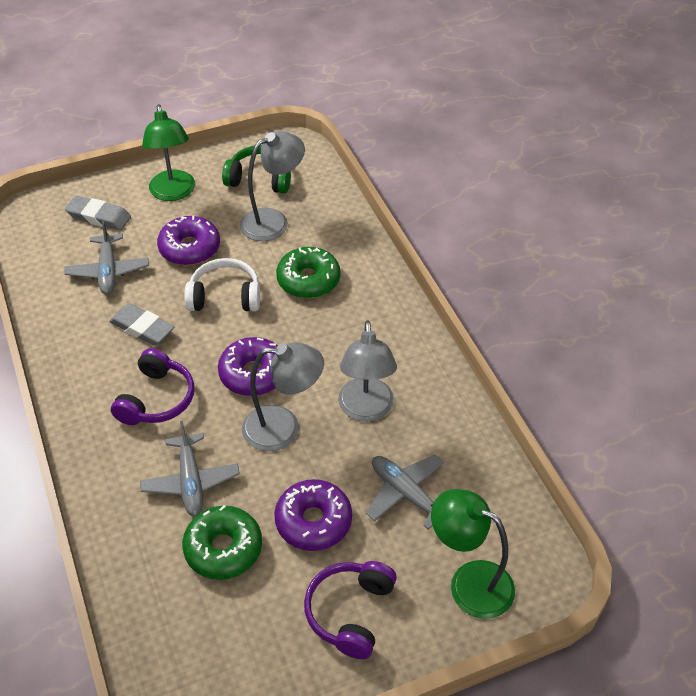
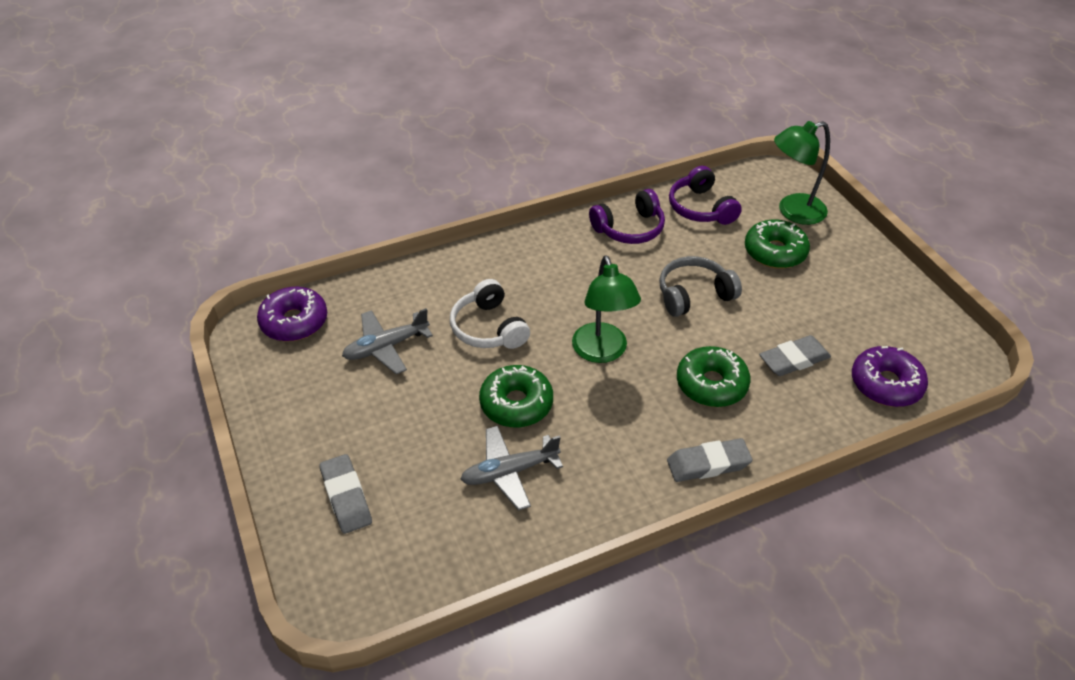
green donut: [182,505,262,580] [276,247,340,298] = 2 -> [479,365,553,428] [677,346,751,407] [745,219,810,269] = 3
green headphones: [222,145,291,194] = 1 -> none = 0
grey eraser: [65,196,131,230] [109,303,174,345] = 2 -> [319,454,372,534] [667,438,753,482] [759,335,831,376] = 3
grey headphones: none = 0 -> [659,256,742,317] = 1
grey lamp: [240,131,305,241] [242,342,324,451] [338,320,397,422] = 3 -> none = 0
grey plane: [64,221,149,294] [140,421,240,517] [366,455,444,530] = 3 -> [342,308,433,374] [460,426,563,511] = 2
purple donut: [157,216,220,265] [218,337,278,396] [274,479,352,551] = 3 -> [257,287,327,342] [852,346,928,407] = 2

